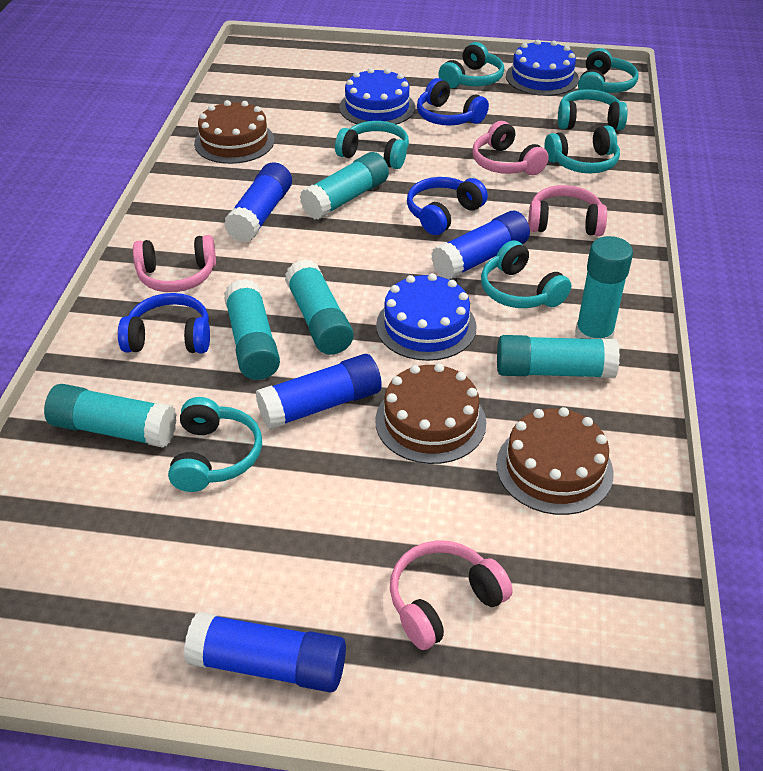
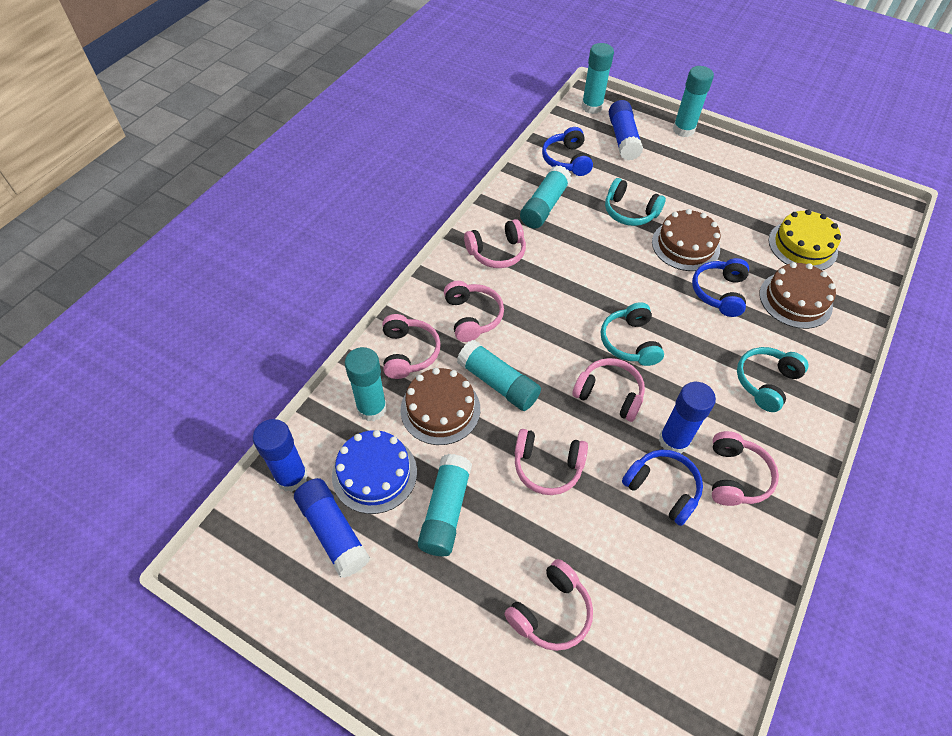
blue cake: [339,68,415,125] [376,273,477,361] [506,40,579,96] = 3 -> [332,430,417,514] = 1
pink headphones: [133,235,216,292] [390,540,513,650] [472,121,549,175] [528,185,607,236] = 4 -> [383,314,441,379] [444,281,504,342] [464,219,526,268] [504,559,593,651] [515,429,588,495] [572,358,645,422] [712,431,779,506] = 7
turquoise headphones: [168,397,262,492] [335,121,409,169] [438,42,504,88] [481,241,571,308] [544,126,620,173] [558,89,628,130] [578,48,638,93] = 7 -> [601,302,664,366] [605,178,666,226] [737,347,808,412] = 3
yellow cake: none = 0 -> [769,210,841,270] = 1

